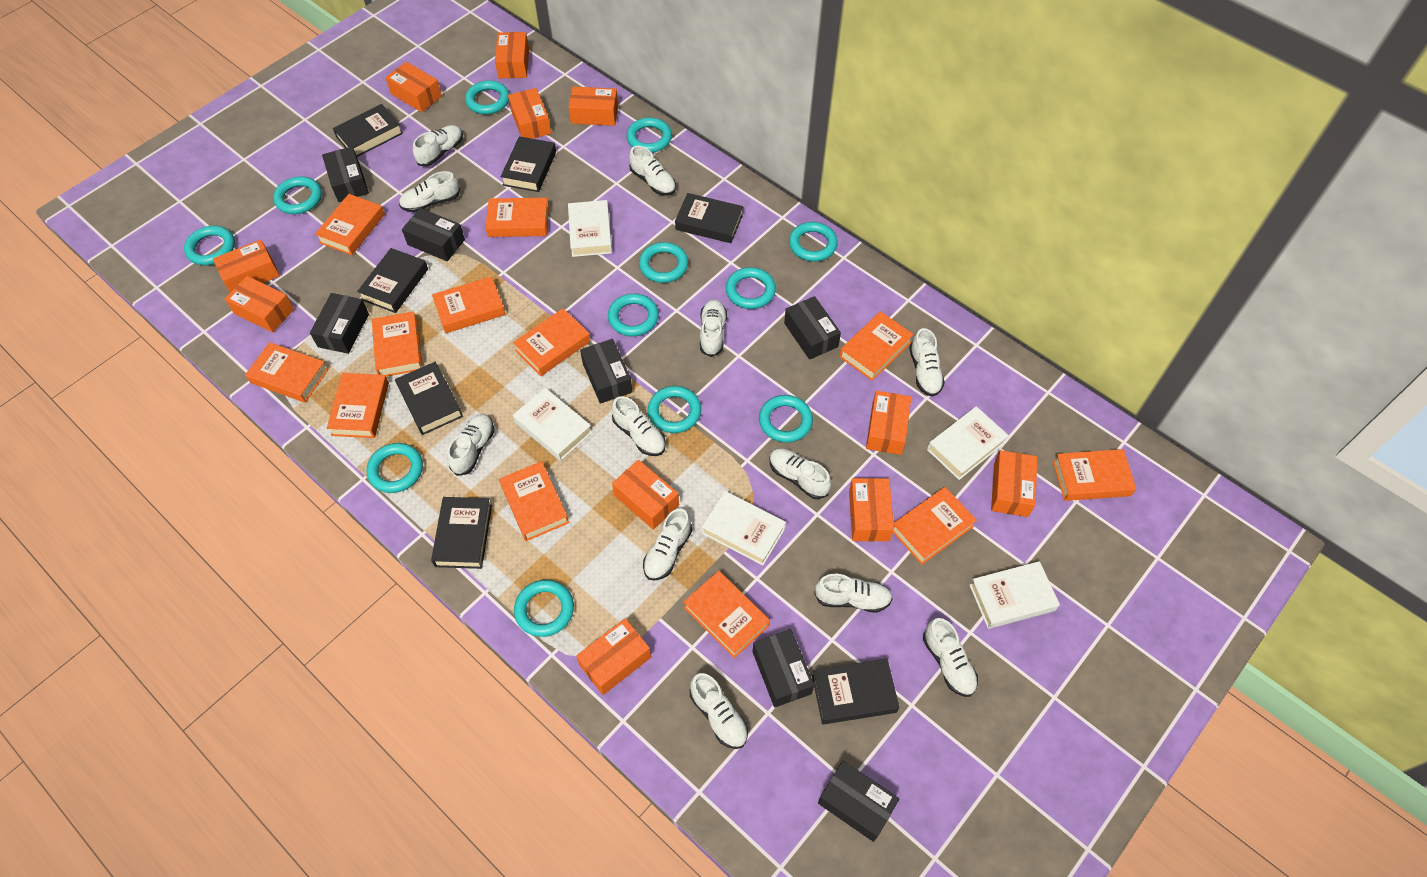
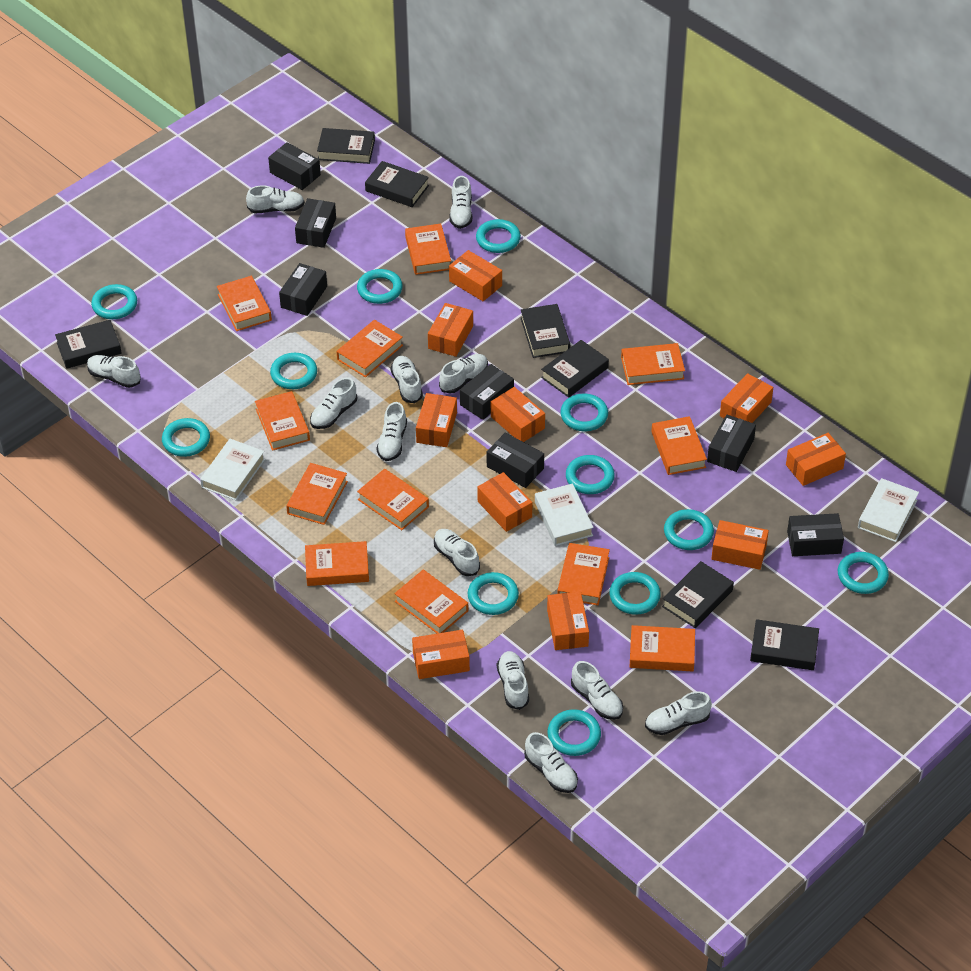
orange box: [213,239,280,292] [225,276,294,333] [385,62,442,112] [495,32,529,78] [508,88,551,139] [569,87,618,126] [576,619,651,695] [612,460,679,530] [849,478,894,541] [866,391,911,455] [991,450,1037,517] = 11 -> [412,630,470,679] [416,393,457,447] [428,303,473,357] [449,250,502,301] [477,472,532,532] [491,387,545,442] [547,591,589,650] [711,520,769,570] [720,373,773,423] [786,433,846,486] = 10
white book: [513,388,592,461] [568,200,612,257] [702,491,786,566] [927,406,1009,480] [970,561,1060,629] = 5 -> [200,439,265,500] [535,484,594,546] [858,478,919,542] = 3

